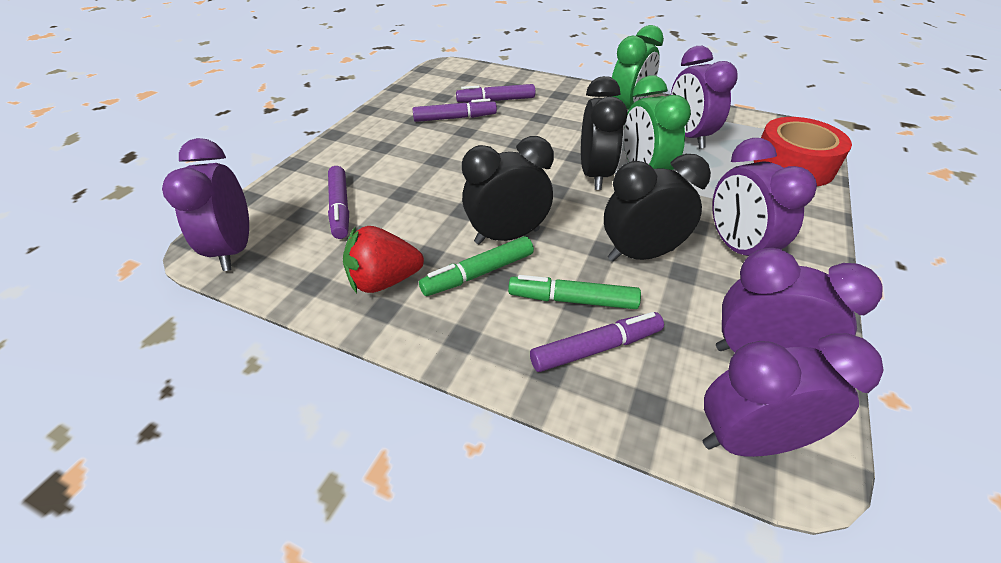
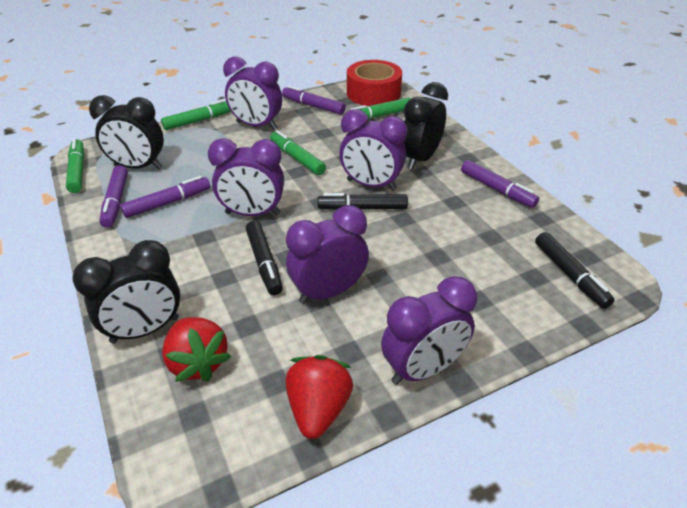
black marker: none = 0 -> [246,221,283,296] [318,193,408,210] [535,232,615,309] = 3
green clock: [611,25,664,110] [624,76,691,170] = 2 -> none = 0
green marker: [419,236,534,296] [508,275,641,309] = 2 -> [66,139,85,193] [161,99,231,130] [270,130,326,175] [351,97,411,120] = 4
red strawberry: [343,226,424,293] = 1 -> [162,317,231,382] [286,355,353,439] = 2

